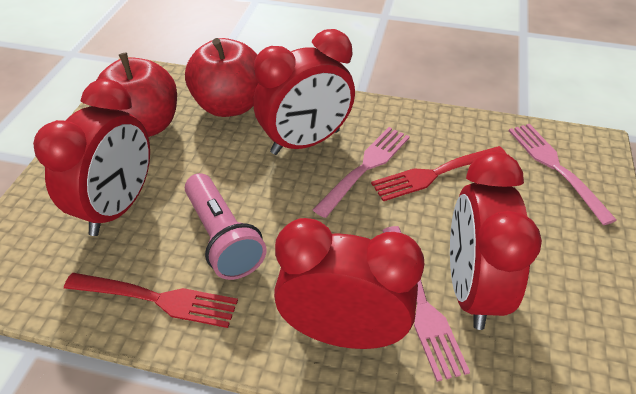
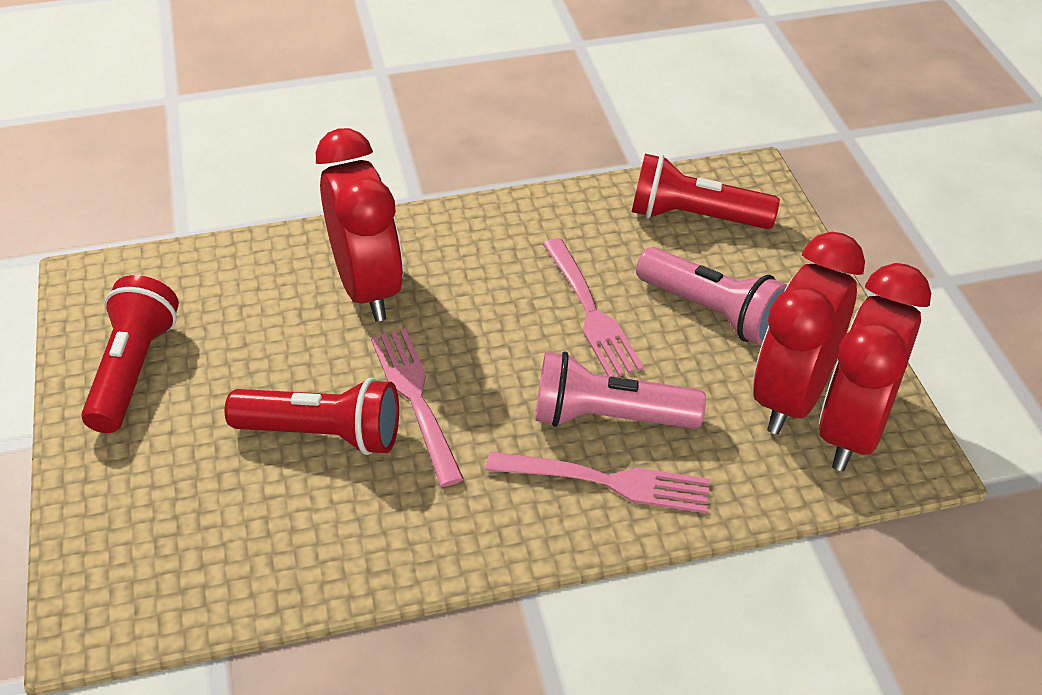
pink flashlight: [185,173,267,280] = 1 -> [535,351,706,429] [636,247,787,345] = 2
red apple: [96,53,177,137] [185,38,258,117] = 2 -> none = 0
red clock: [33,79,150,236] [254,29,355,155] [274,218,424,349] [450,152,542,330] = 4 -> [316,128,403,321] [753,232,865,434] [819,263,931,471] = 3
red flashlight: none = 0 -> [81,275,179,433] [224,378,399,455] [632,154,780,229] = 3
red fork: [64,273,238,328] [371,146,506,201] = 2 -> none = 0

